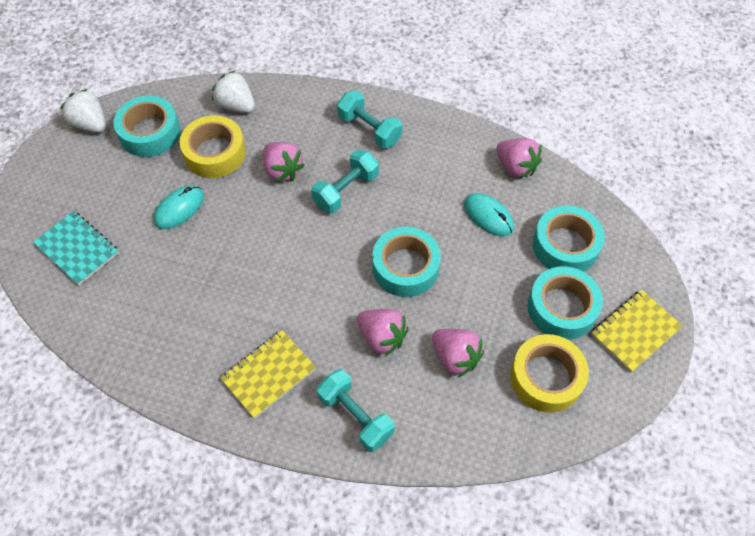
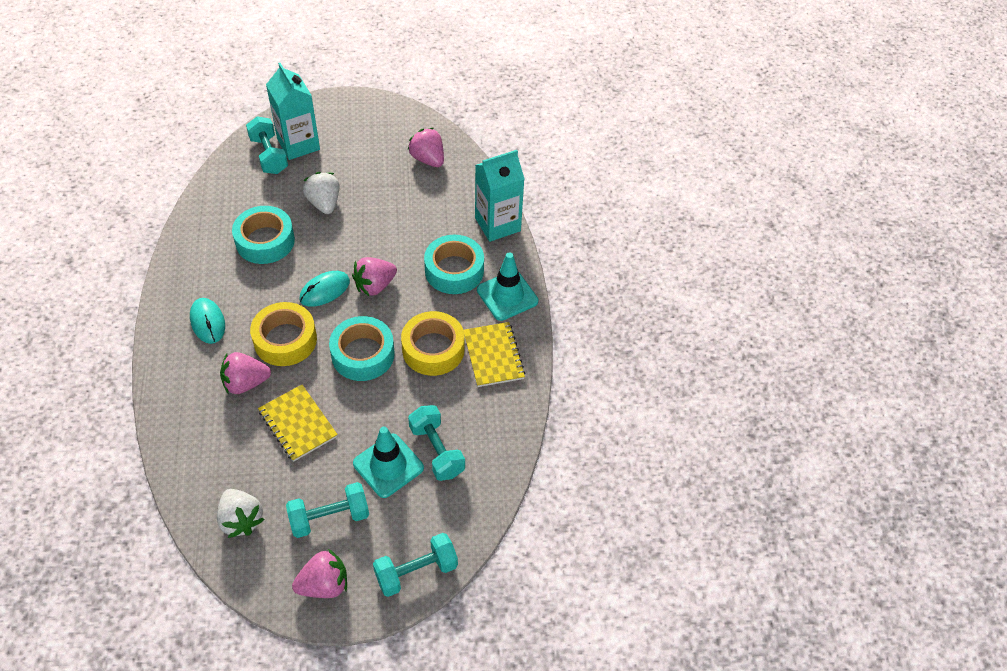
turquoise carton: none = 0 -> [266,63,320,160] [475,150,525,242] = 2
turquoise dumbbell: [311,149,379,213] [317,369,395,452] [337,91,402,149] = 3 -> [246,116,288,174] [286,482,369,538] [373,533,458,597] [408,405,465,481] = 4
turquoise notebook: [33,211,119,285] = 1 -> none = 0
turquoise tape: [113,96,181,157] [372,227,441,297] [527,266,603,340] [533,206,605,272] = 4 -> [232,206,295,264] [329,316,395,381] [424,235,484,294] = 3
turquoise traffic cone: none = 0 -> [353,427,424,498] [477,252,538,321] = 2

